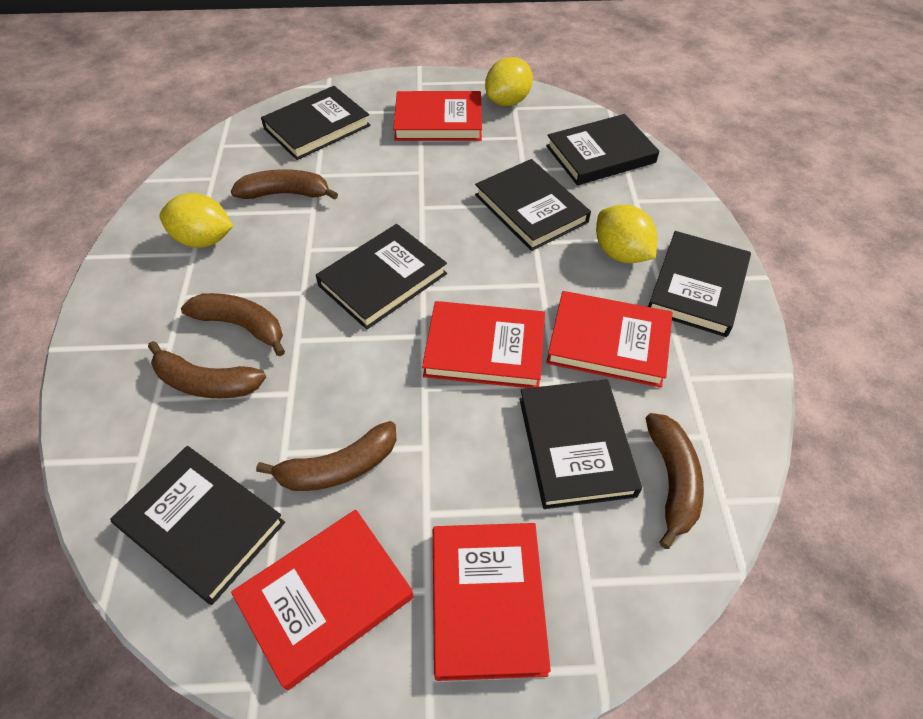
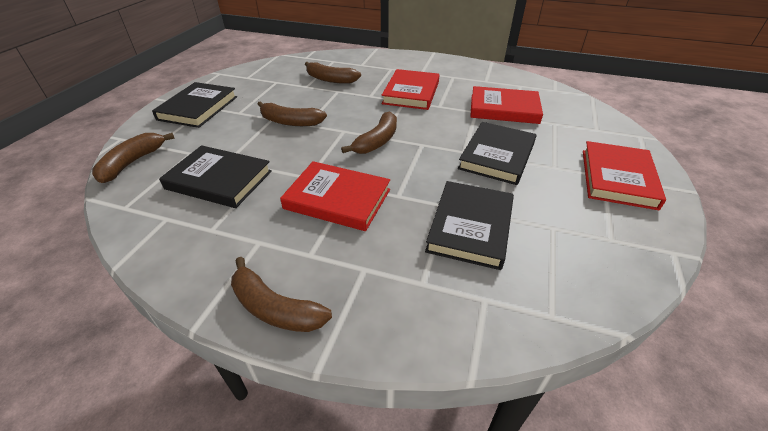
black book: [110,446,285,605] [261,86,370,160] [316,224,447,330] [475,159,591,251] [519,379,642,509] [546,114,659,185] [648,231,751,337] = 7 -> [152,82,237,128] [159,145,272,208] [425,181,514,270] [458,122,536,185] = 4
red book: [231,510,414,690] [393,91,482,141] [422,301,545,388] [433,523,551,681] [546,291,673,388] = 5 -> [280,161,390,231] [382,69,440,110] [470,86,543,124] [583,141,666,210] = 4
yellow lemon: [159,193,233,248] [485,57,533,106] [596,205,657,263] = 3 -> none = 0

